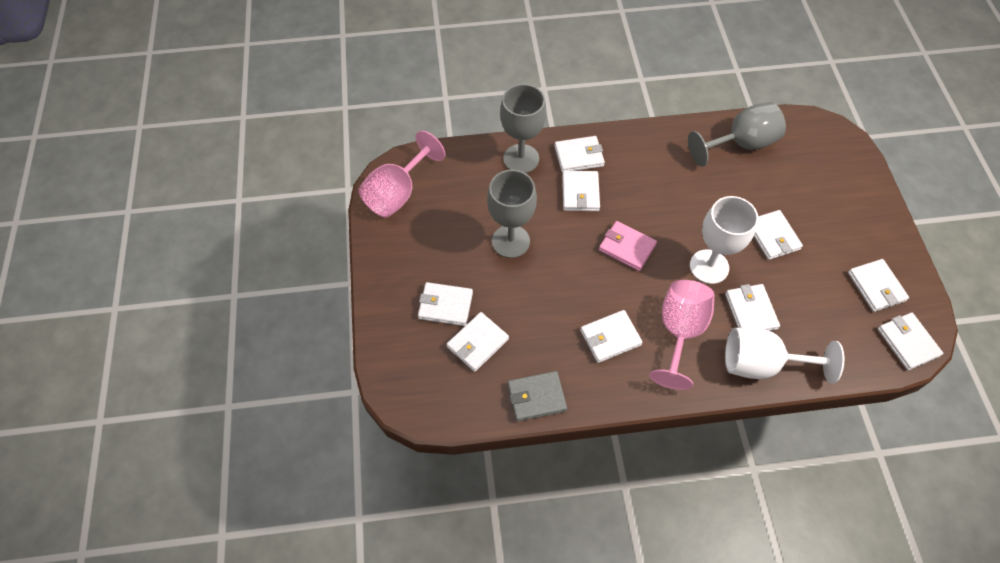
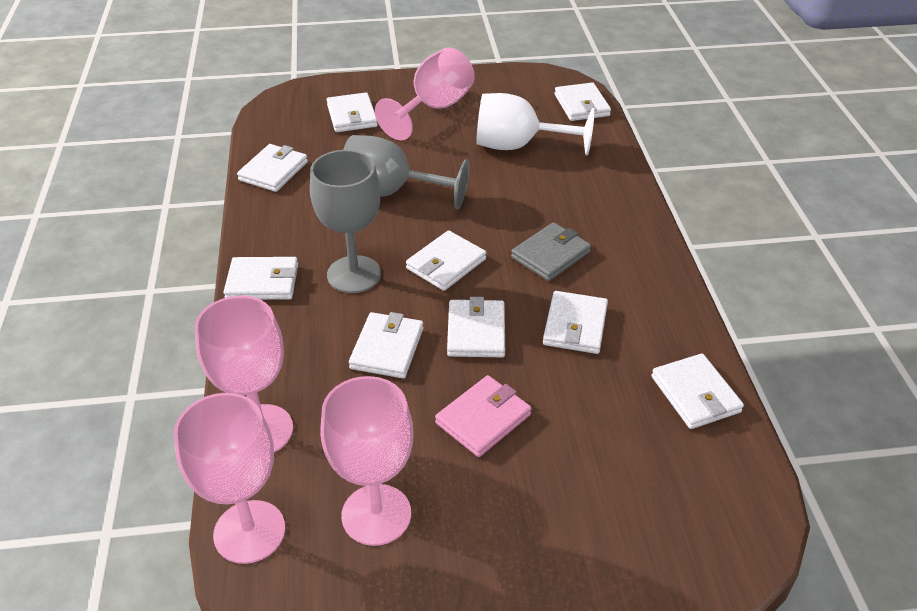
grey goblet: [487,170,537,258] [500,84,546,173] [688,102,786,167] = 3 -> [310,150,381,293] [343,135,469,210] = 2
pink goblet: [358,131,445,218] [649,280,714,390] = 2 -> [174,393,285,564] [195,296,293,453] [320,376,414,546] [375,48,474,140] = 4
white goblet: [690,196,759,284] [725,327,844,384] = 2 -> [476,93,595,156] = 1

